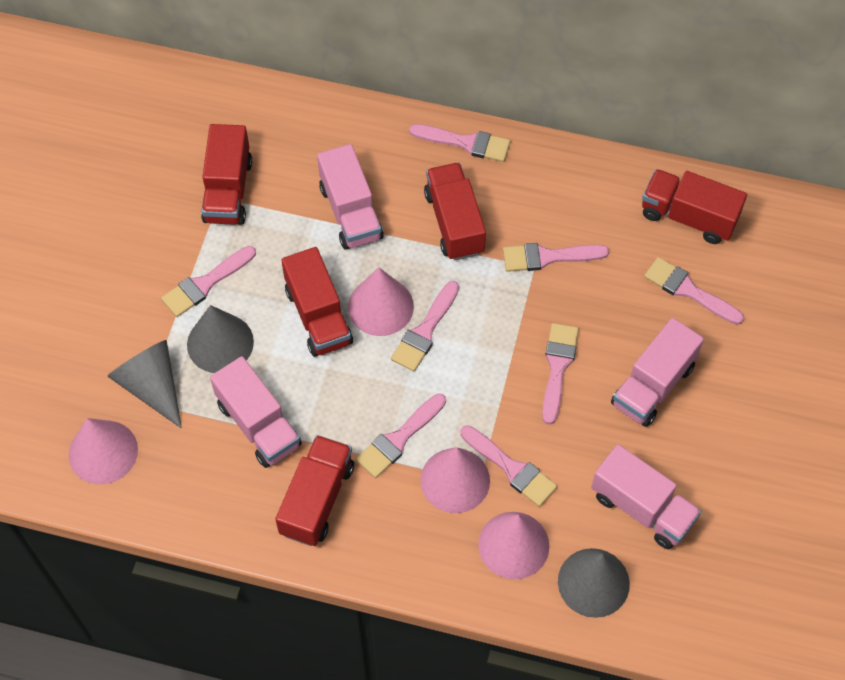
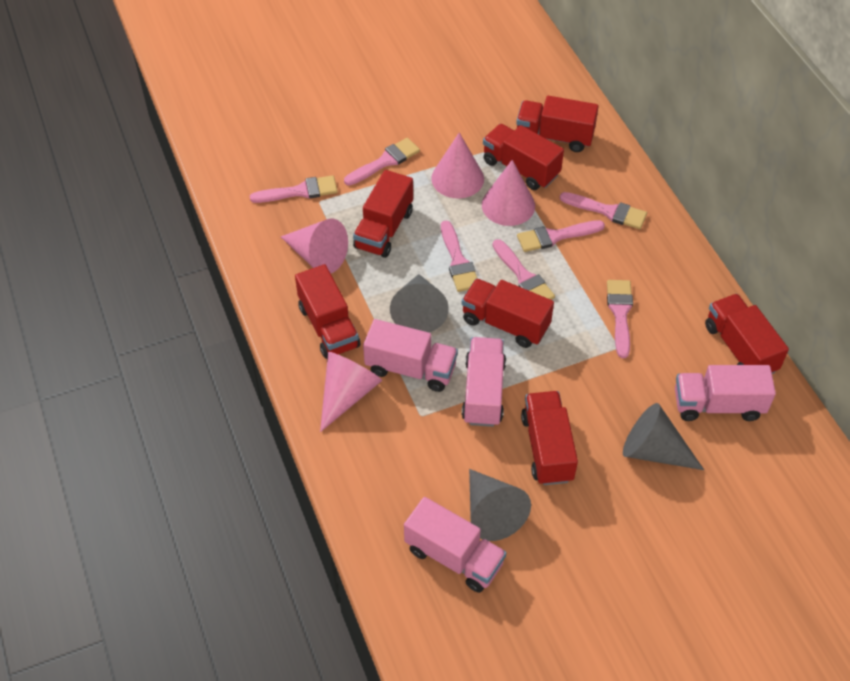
pink brush: [161,246,256,317] [356,393,446,478] [391,281,459,372] [409,124,511,162] [460,425,557,507] [503,243,609,272] [542,323,579,425] [644,257,744,325] = 8 -> [250,175,338,203] [344,138,420,186] [441,220,478,292] [493,239,555,300] [517,220,605,252] [560,192,647,229] [607,280,633,358] = 7
red truck: [201,124,252,225] [275,435,354,546] [281,247,353,357] [424,162,486,260] [642,169,747,244] = 5 -> [295,264,360,359] [353,170,413,258] [462,279,554,348] [483,124,564,190] [516,96,599,152] [521,391,578,485] [705,294,789,374] = 7

